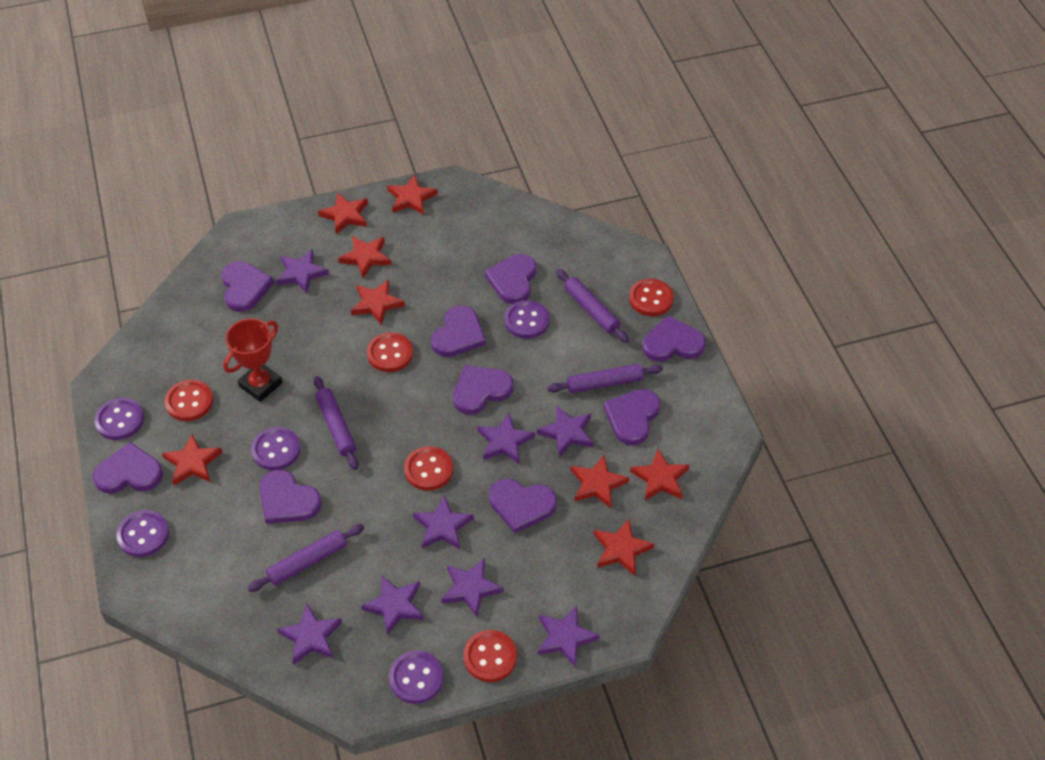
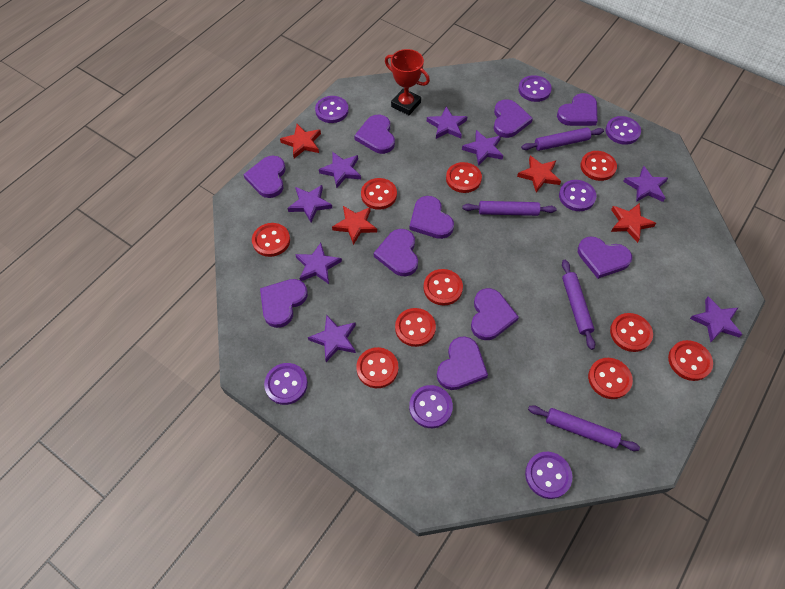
purple button: [95,398,144,440] [117,510,169,557] [251,427,300,470] [389,650,443,704] [504,300,549,339] = 5 -> [264,363,308,405] [315,96,349,123] [409,385,453,428] [518,75,552,102] [525,452,572,499] [559,180,596,211] [606,116,641,145] = 7
purple heart: [93,442,163,494] [221,261,274,312] [260,470,322,524] [431,305,486,357] [453,365,513,415] [485,254,536,304] [489,479,557,533] [604,389,661,445] [642,316,706,362] = 9 -> [243,156,286,198] [260,279,308,328] [354,115,395,154] [374,229,418,276] [409,196,454,239] [437,336,488,390] [471,288,519,340] [494,99,533,138] [557,93,597,126] [578,236,632,279] = 10
red button: [165,380,213,421] [367,332,413,372] [404,446,453,491] [464,630,517,682] [629,279,674,316] = 5 -> [252,223,290,257] [356,347,398,388] [361,178,397,210] [395,308,436,347] [423,269,463,305] [446,162,482,193] [580,151,617,181] [588,358,633,399] [610,313,653,352] [668,340,713,381] = 10
red star: [162,434,223,486] [318,193,368,234] [338,236,391,278] [351,280,405,325] [387,175,438,215] [571,455,629,508] [594,519,655,576] [630,449,690,500] = 8 -> [280,124,321,158] [332,206,377,245] [517,156,561,192] [611,203,656,243] = 4

